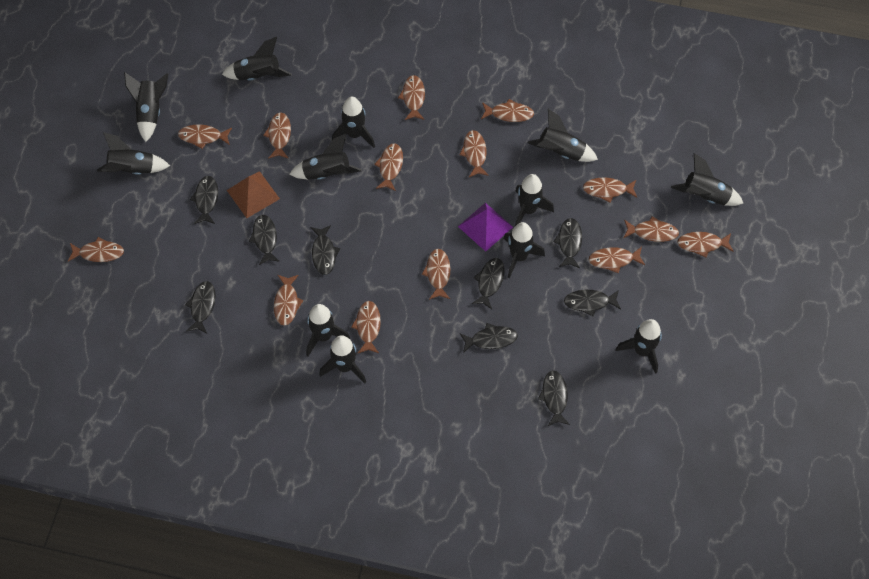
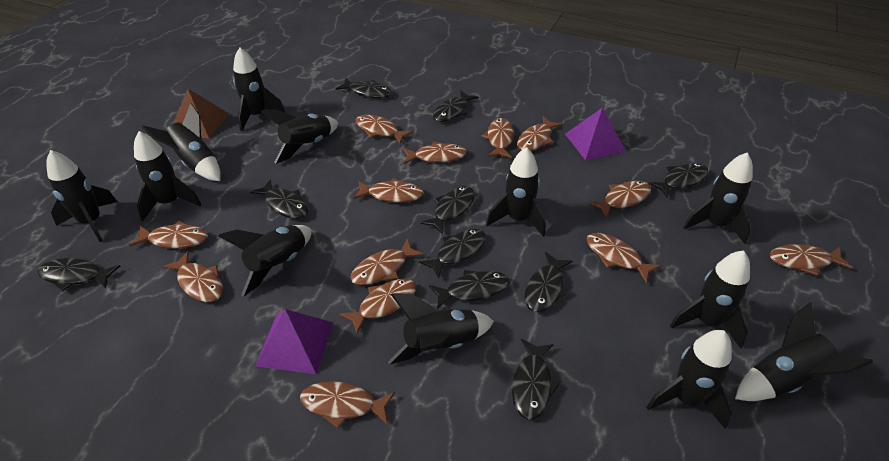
black fish: [185,281,216,333] [190,176,218,224] [249,215,280,265] [311,225,340,275] [460,323,518,353] [472,258,504,309] [538,371,570,426] [553,218,582,268] [564,290,621,316] = 9 -> [38,258,120,291] [250,179,308,219] [336,78,392,98] [419,229,486,278] [420,186,475,234] [429,270,510,309] [433,90,478,122] [512,339,561,420] [525,252,572,312] [648,163,709,197] = 10
brown fish: [68,237,124,262] [178,124,232,149] [263,112,291,159] [274,275,303,326] [351,301,381,353] [374,143,403,191] [398,75,425,120] [422,249,450,300] [459,130,489,177] [481,99,534,122] [583,177,637,203] [589,247,645,273] [623,216,679,242] [677,232,733,258] = 14 -> [129,221,208,248] [162,251,223,302] [300,381,395,428] [339,279,416,334] [350,239,424,285] [353,178,424,202] [355,115,413,144] [403,142,467,164] [481,118,514,158] [517,116,563,151] [586,233,661,283] [588,181,651,218] [770,244,853,276] = 13
purple pyramid: [458,203,513,252] = 1 -> [255,309,333,374] [565,108,626,160] = 2

